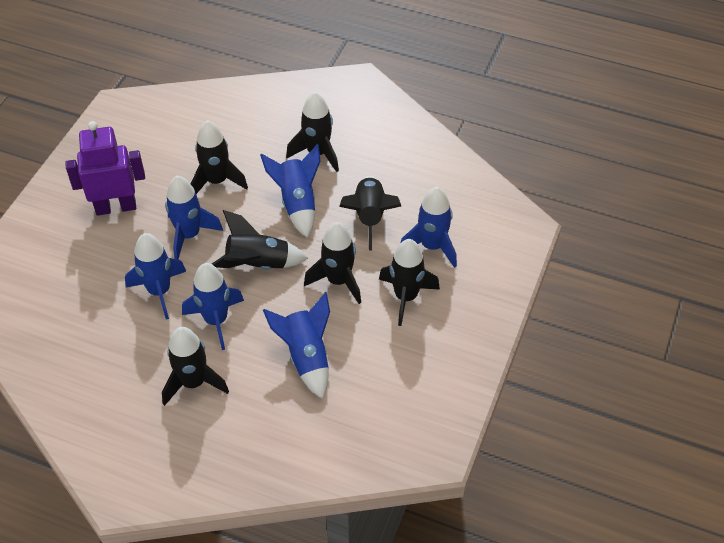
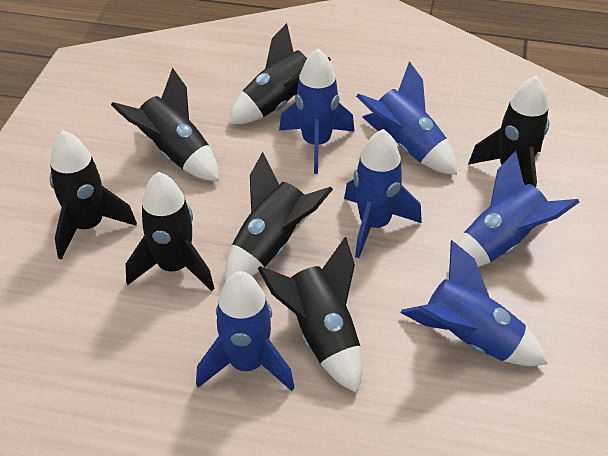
purple robot: [65,121,145,216] = 1 -> none = 0

